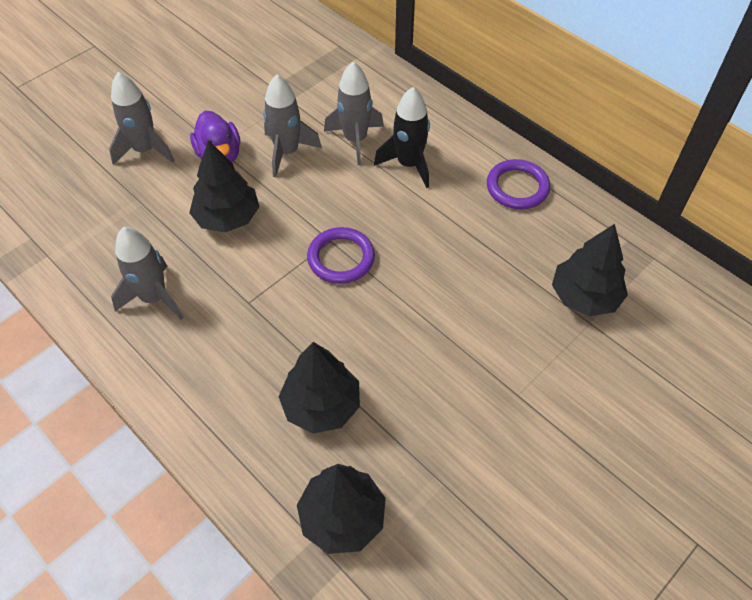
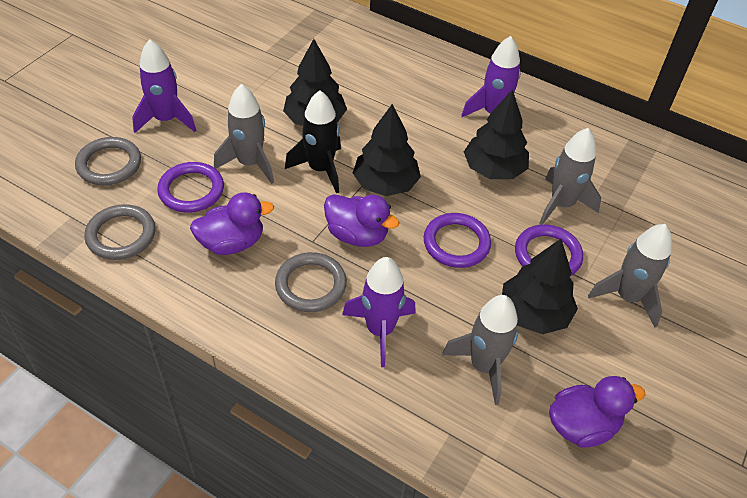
grey ring: none = 0 -> [75,137,141,185] [84,204,155,260] [275,252,347,312] = 3
purple duck: [190,111,240,163] = 1 -> [190,192,274,255] [324,194,400,247] [549,376,646,448] = 3
purple ring: [307,227,375,284] [487,159,550,209] = 2 -> [157,162,224,213] [424,213,491,268] [515,224,583,277] = 3
purple rocket: none = 0 -> [132,39,197,133] [342,257,416,367] [461,36,520,117] = 3

